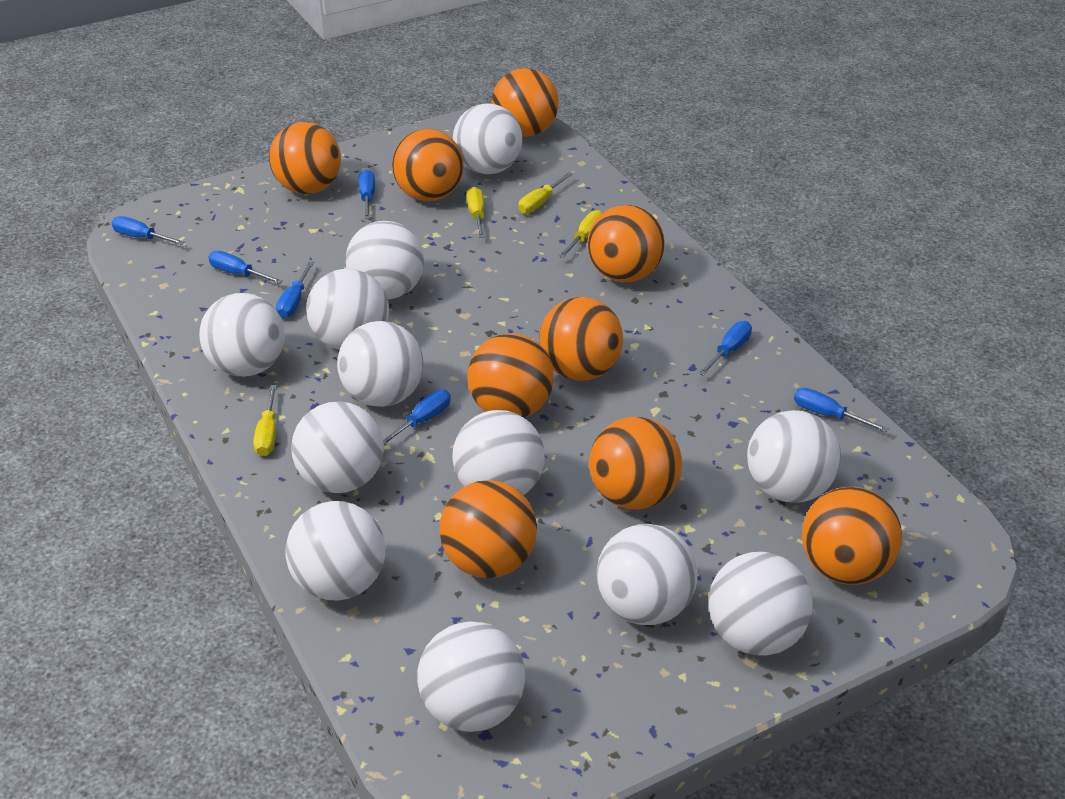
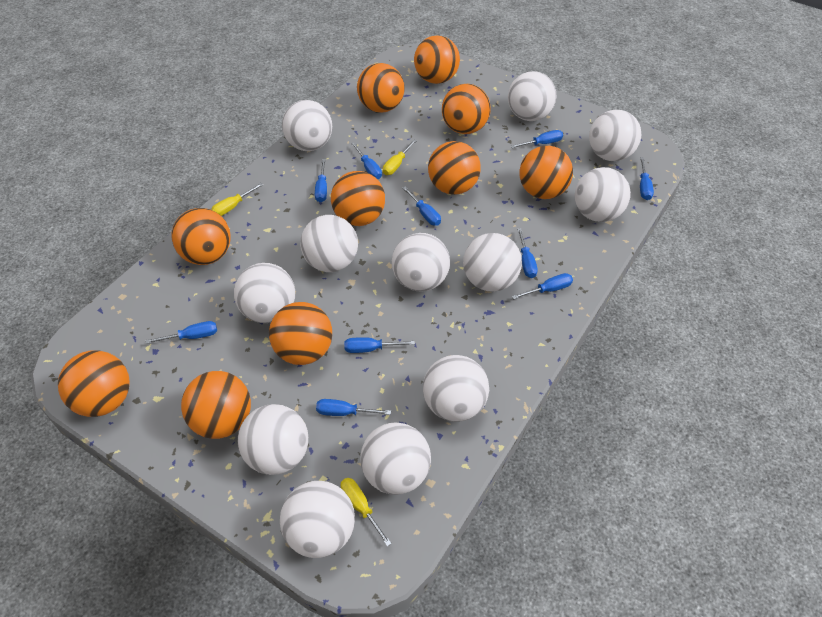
blue screwdriver: [112,216,185,245] [208,251,283,284] [276,261,314,318] [359,170,375,219] [383,390,451,445] [699,321,752,376] [794,388,889,432] = 7 -> [146,321,217,344] [315,159,327,202] [316,399,391,416] [344,337,415,353] [351,142,382,179] [403,186,441,226] [511,130,563,148] [512,273,573,300] [517,228,538,278] [640,157,654,200] = 10
orange ball: [269,122,341,194] [392,129,464,201] [439,480,537,578] [467,333,554,418] [492,68,559,137] [539,297,623,381] [587,205,665,282] [589,417,682,509] [802,487,902,585] = 9 -> [58,350,130,417] [172,208,231,265] [181,371,251,439] [269,302,332,365] [331,171,385,226] [357,63,405,113] [414,35,460,84] [428,141,481,195] [442,84,491,134] [519,146,573,199] = 10
yellow screwdriver: [253,385,277,456] [467,187,485,238] [518,172,573,214] [558,210,603,258] = 4 -> [211,183,263,216] [341,478,392,546] [383,139,417,175] = 3

